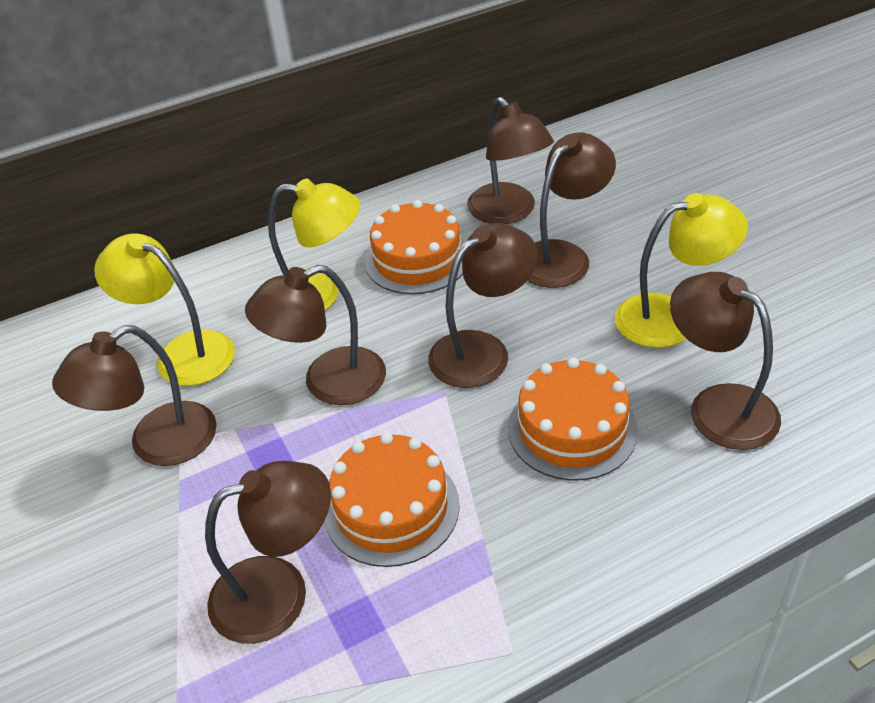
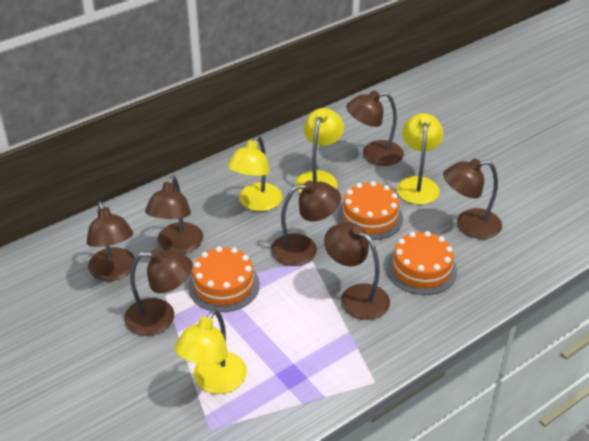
yellow lamp: [94,234,235,386] [268,179,361,310] [615,193,748,348] = 3 -> [175,309,247,394] [227,136,282,211] [295,108,344,193] [397,113,444,205] = 4

